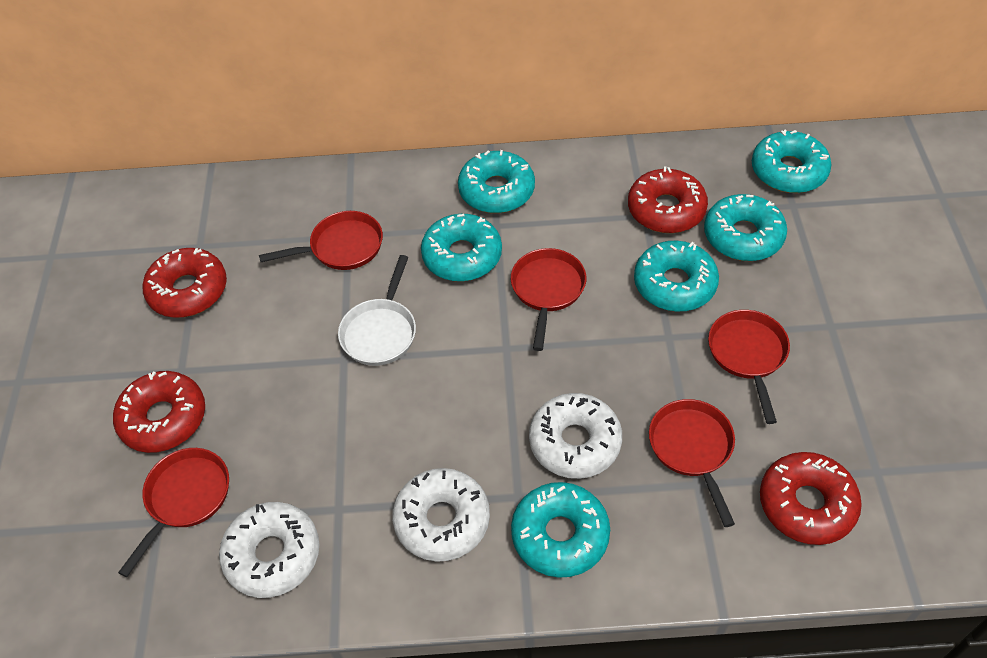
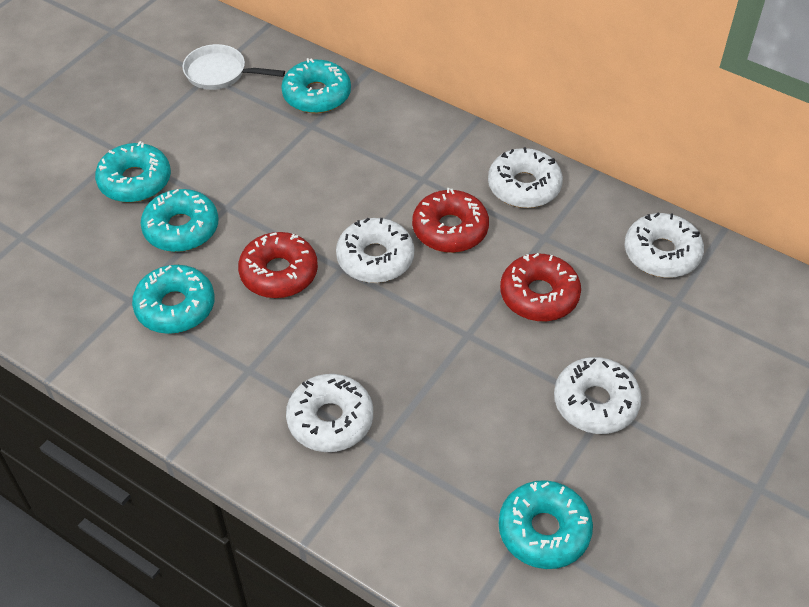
red donut: [113,371,205,453] [142,248,227,318] [628,166,708,233] [760,452,862,545] = 4 -> [238,232,318,298] [412,188,489,253] [500,253,581,321] = 3
red pan: [118,448,229,577] [259,211,383,270] [511,248,586,351] [649,399,735,527] [708,310,790,424] = 5 -> none = 0
turquoise donut: [421,214,502,281] [458,150,535,213] [511,482,610,578] [634,241,719,312] [704,194,787,261] [752,129,832,193] = 6 -> [95,141,171,203] [132,265,214,334] [141,189,218,252] [281,58,351,113] [499,480,593,569] = 5
white donut: [219,502,320,598] [392,468,490,562] [529,393,622,479] = 3 -> [286,374,373,452] [336,218,415,283] [488,147,563,208] [554,357,642,434] [624,212,704,278] = 5

